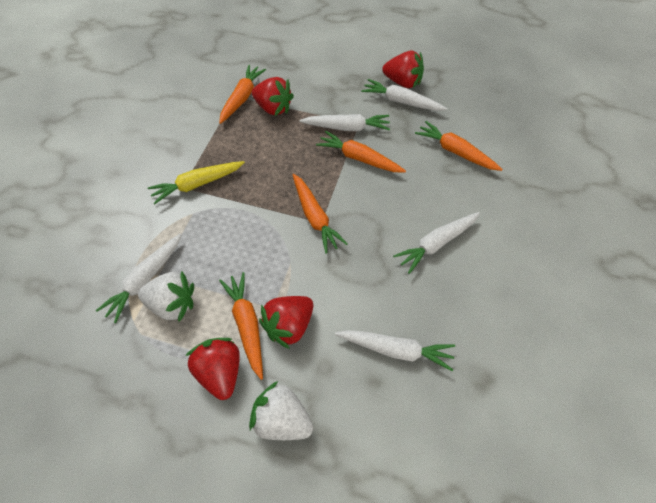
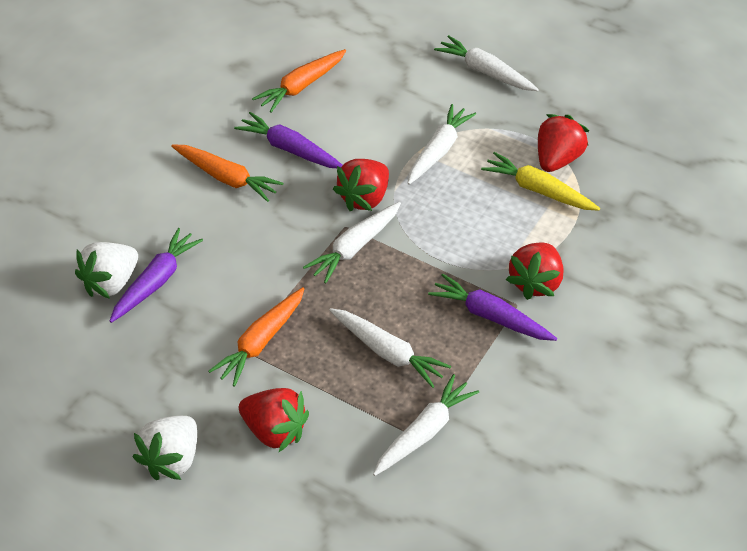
orange carrot: [219,65,266,124] [219,272,263,380] [293,174,348,253] [316,131,406,172] [415,121,503,171] = 5 -> [171,144,283,202] [209,287,305,387] [252,49,346,112] = 3
purple carrot: none = 0 -> [110,228,203,323] [234,112,343,168] [428,273,557,341] = 3

